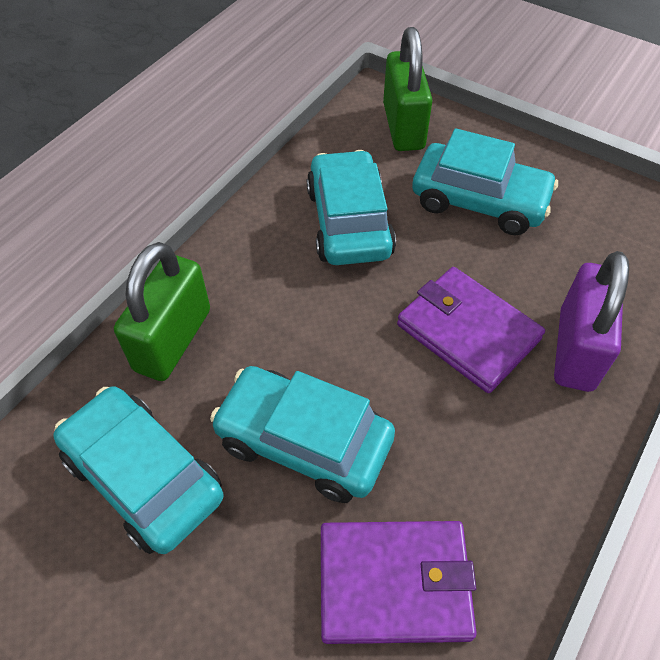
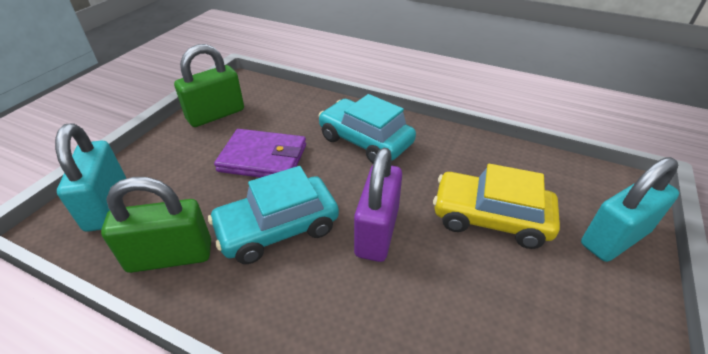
purple wallet: [321,521,477,644] [397,267,545,393] = 2 -> [214,129,306,178] = 1
turquoise car: [53,386,223,554] [210,366,395,503] [307,150,396,265] [412,128,558,235] = 4 -> [208,166,339,264] [318,94,416,164] = 2
turquoise padlock: none = 0 -> [55,124,126,232] [581,157,679,262] = 2
yellow car: none = 0 -> [433,164,560,249] = 1

